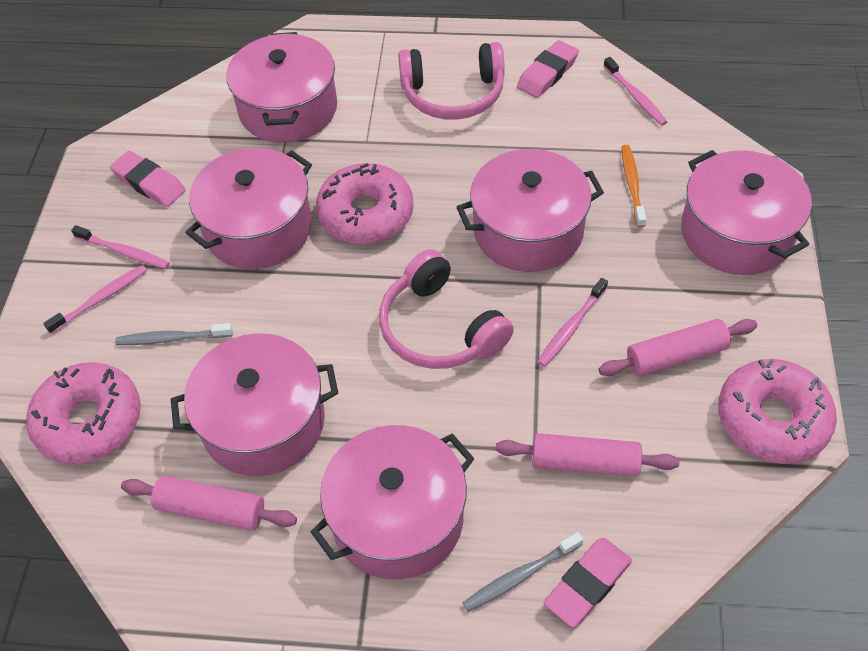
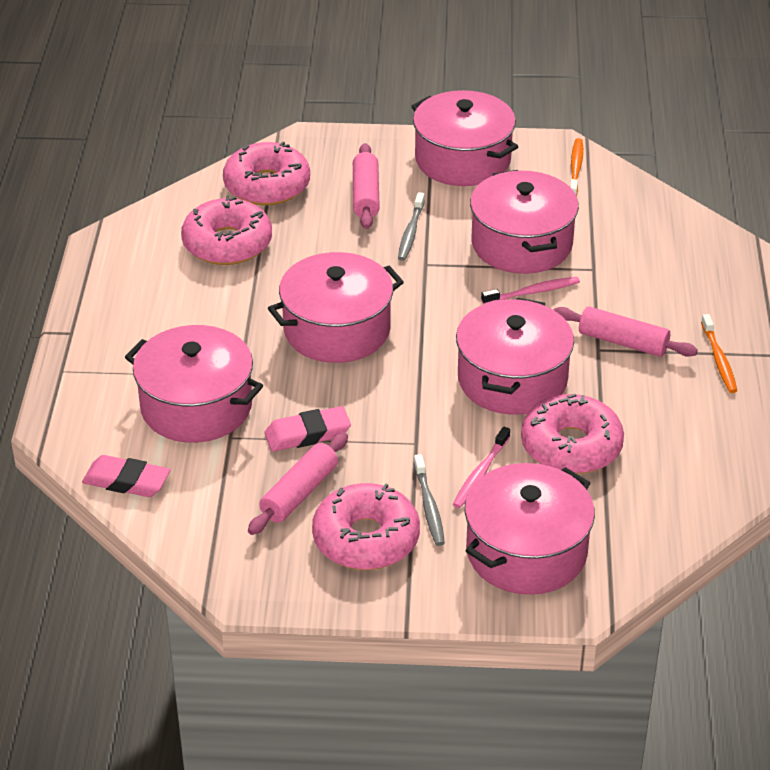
orange toothbrush: [622,145,646,228] = 1 -> [570,138,583,196] [701,314,737,393] = 2
pink donut: [26,362,141,464] [316,163,414,244] [718,359,837,464] = 3 -> [181,195,272,265] [223,141,310,205] [312,483,420,570] [521,394,624,474] = 4
pink eraser: [110,151,186,207] [517,40,579,98] [544,538,632,627] = 3 -> [82,455,170,497] [264,406,351,452] = 2
pink headphones: [379,249,514,369] [398,42,505,120] = 2 -> none = 0
pink toothbrush: [43,265,147,334] [71,225,170,269] [538,278,608,367] [604,57,667,126] = 4 -> [453,427,510,508] [481,277,580,304] = 2

